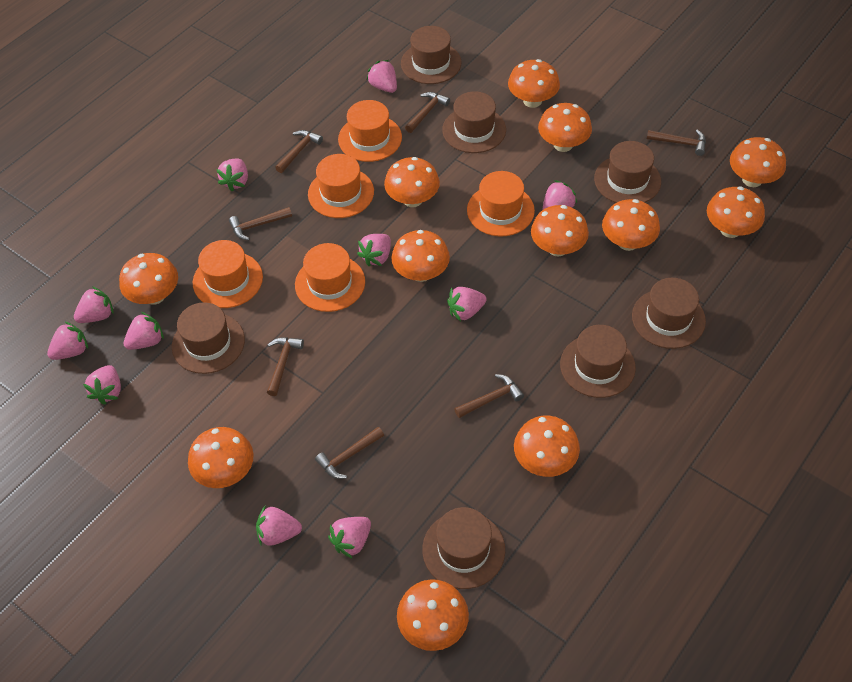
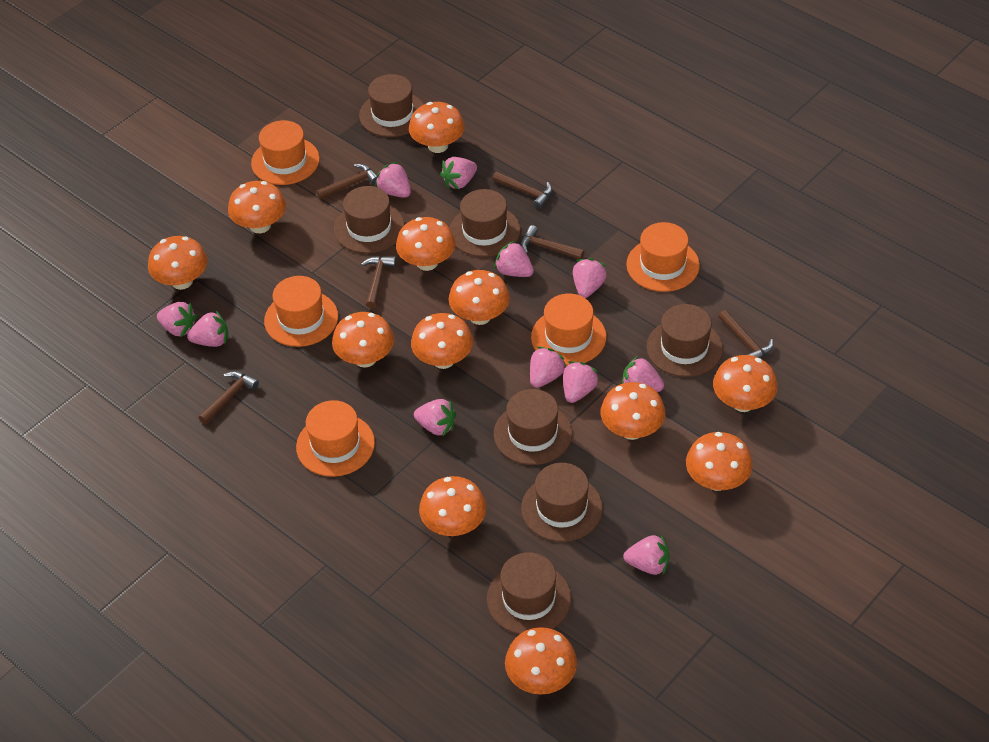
brown hammer: [229,207,292,240] [267,338,304,396] [275,130,323,173] [315,427,384,479] [405,92,450,133] [454,374,524,418] [647,130,706,156] = 7 -> [199,371,259,424] [316,164,377,200] [361,256,396,309] [493,172,552,209] [521,225,585,259] [718,310,773,358] = 6

